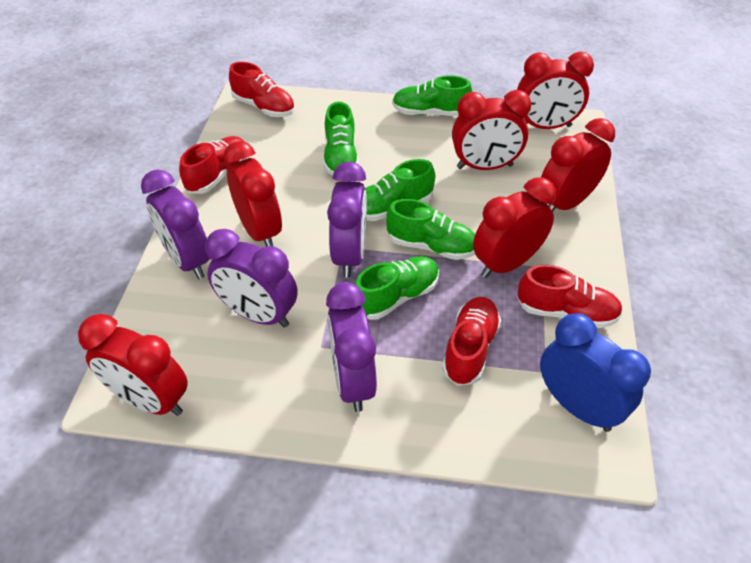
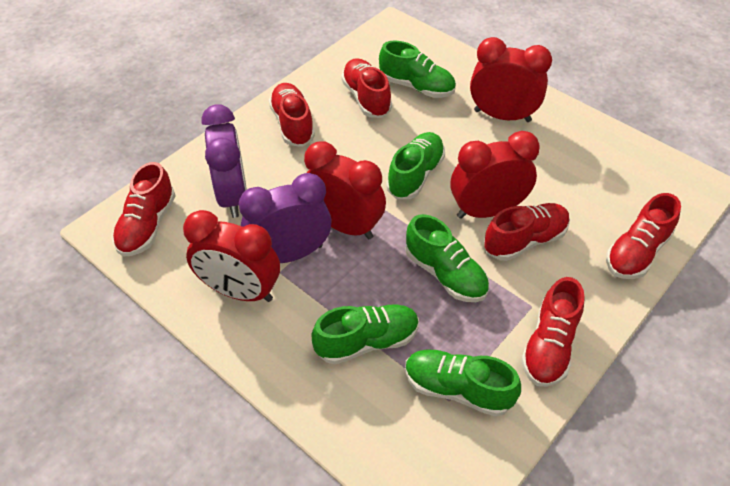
blue clock: [540,313,651,432] = 1 -> none = 0
purple clock: [141,169,209,279] [205,229,298,328] [326,282,377,412] [327,162,367,277] = 4 -> [201,105,247,218] [239,173,332,263] = 2
red clock: [78,314,188,416] [224,141,282,246] [452,90,531,170] [473,178,556,278] [517,51,594,129] [541,118,615,212] = 6 -> [183,210,280,302] [304,141,386,239] [451,131,540,219] [470,37,552,122] = 4
red shoe: [179,136,248,194] [229,62,295,117] [442,297,501,386] [517,265,623,328] = 4 -> [112,162,176,256] [269,83,315,147] [341,58,392,118] [484,203,570,261] [521,277,584,387] [606,193,681,279] = 6

